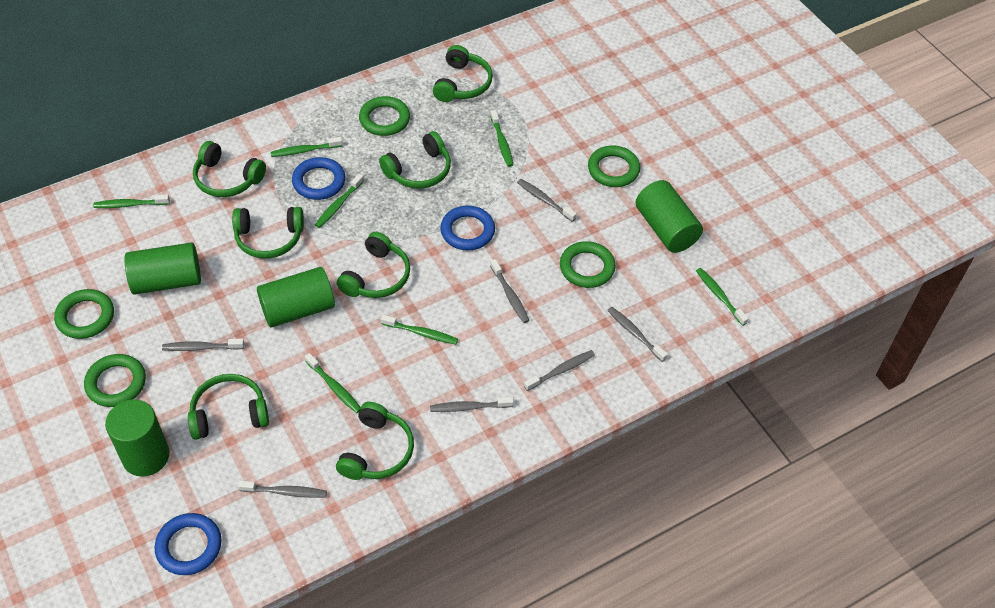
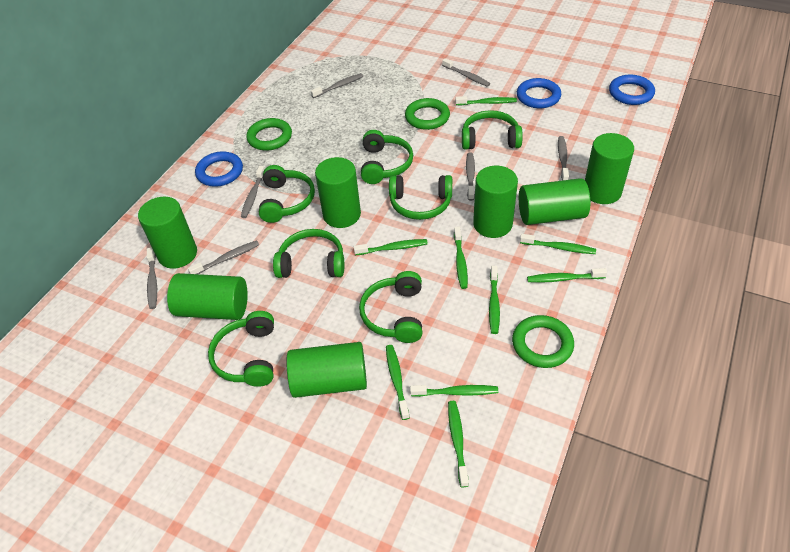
green cylinder: [105,399,169,477] [124,242,201,295] [257,267,335,328] [635,180,703,253] = 4 -> [138,197,197,269] [167,273,248,320] [286,342,367,398] [315,157,361,228] [473,166,518,238] [519,178,590,225] [585,133,634,204] = 7
green ring: [54,289,114,339] [84,354,146,407] [359,96,410,136] [560,241,616,288] [588,146,640,187] = 5 -> [246,118,292,151] [405,98,450,130] [512,315,574,368] = 3
green toothbrush: [93,194,170,208] [271,137,343,157] [305,353,361,413] [315,174,364,228] [381,314,458,344] [490,110,513,167] [696,268,749,326] = 7 -> [354,239,428,255] [386,345,410,420] [410,385,498,397] [448,401,469,487] [454,227,468,289] [455,96,517,105] [489,266,500,334] [520,234,596,254] [527,268,607,283] = 9

